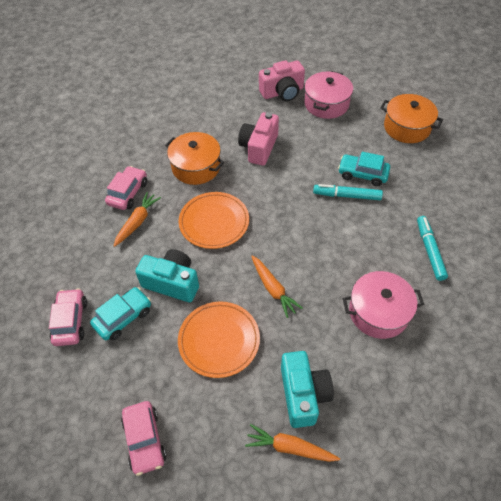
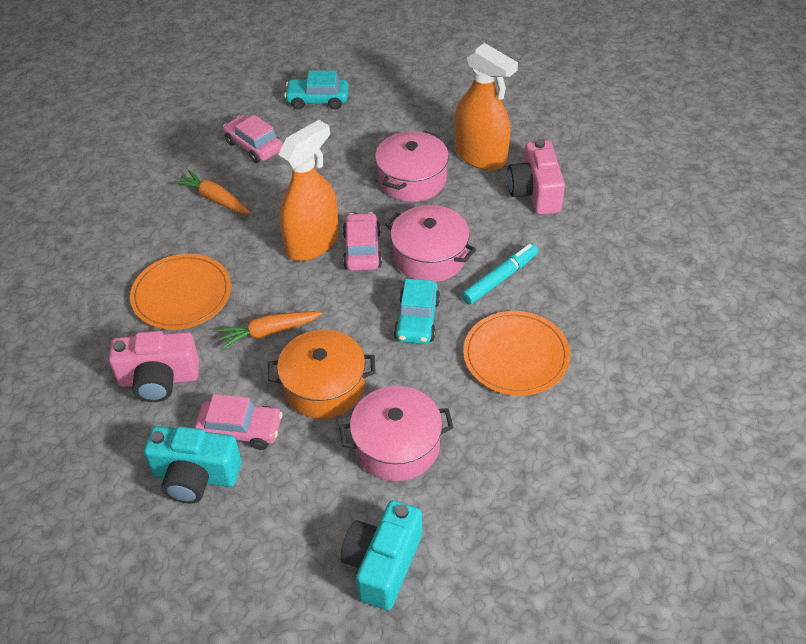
orange carrot: [114,192,161,247] [245,424,340,462] [251,256,303,318] = 3 -> [174,170,251,214] [217,311,322,349] = 2
orange pot: [165,132,224,185] [380,94,443,143] = 2 -> [268,330,376,419] = 1
orange spray bottle: none = 0 -> [278,120,339,261] [454,43,518,170] = 2
pink pot: [304,71,353,119] [343,271,424,339] = 2 -> [339,386,454,481] [375,131,449,202] [385,205,476,282] = 3
turquoise marker: [313,184,383,200] [417,216,448,281] = 2 -> [461,243,538,305] = 1

